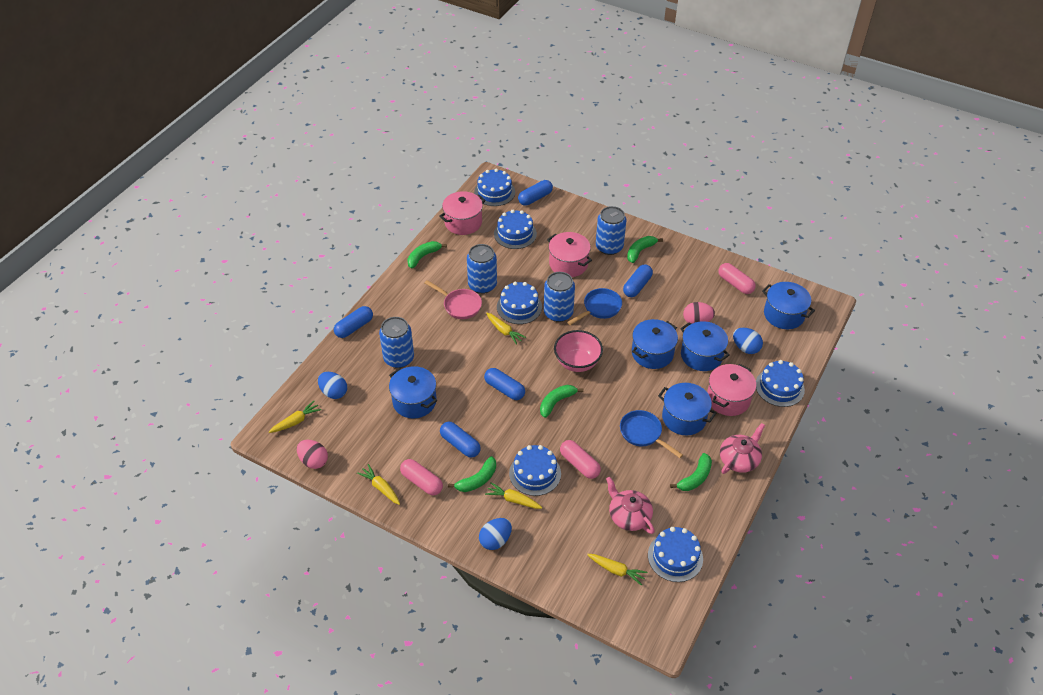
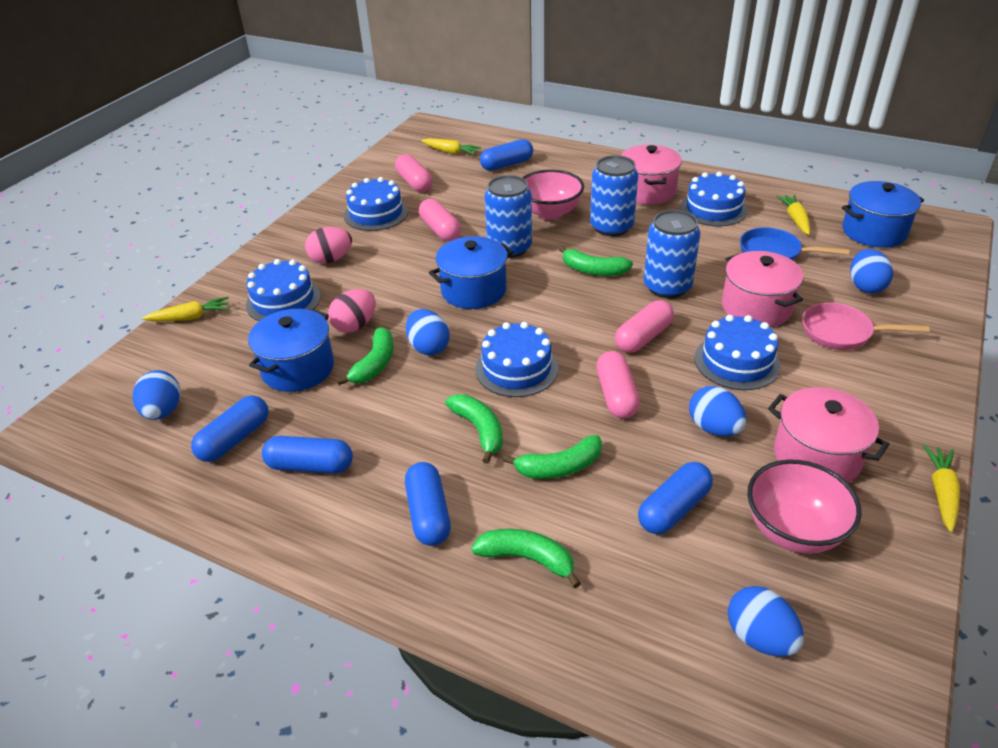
blue cake: [474,169,515,206] [494,210,537,249] [497,282,542,324] [509,445,561,496] [648,527,703,582] [756,360,805,407] = 6 -> [246,259,321,321] [344,177,408,231] [475,322,559,397] [680,172,748,226] [695,315,781,390] = 5
blue can: [379,317,414,368] [467,244,497,294] [544,272,575,322] [596,206,627,255] = 4 -> [484,175,532,258] [590,155,638,236] [644,210,700,298] = 3
blue egg: [318,372,347,399] [479,518,512,550] [733,328,763,354] = 3 -> [133,370,180,420] [406,309,449,355] [689,386,746,436] [728,586,804,657] [850,249,893,293] = 5
blue pan: [567,288,622,325] [620,410,683,458] = 2 -> [740,227,850,261] = 1
blue pot: [389,366,437,418] [632,319,678,369] [658,383,717,435] [680,321,730,371] [762,282,815,329] = 5 -> [248,309,334,392] [429,236,514,309] [842,181,924,248] = 3
pink bowl: [554,330,603,372] = 1 -> [522,169,584,220] [747,459,862,554] = 2
pink capsule: [400,459,443,496] [560,440,601,479] [718,263,756,294] = 3 -> [395,154,433,192] [419,199,461,241] [596,351,640,418] [615,300,674,353] = 4
pink teapot: [606,477,655,534] [720,423,765,474] = 2 -> none = 0
yellow carrot: [269,401,321,433] [357,464,400,505] [485,482,542,509] [486,312,526,345] [587,554,647,586] = 5 -> [142,297,229,321] [421,138,481,155] [776,194,810,235] [923,445,960,532] = 4

